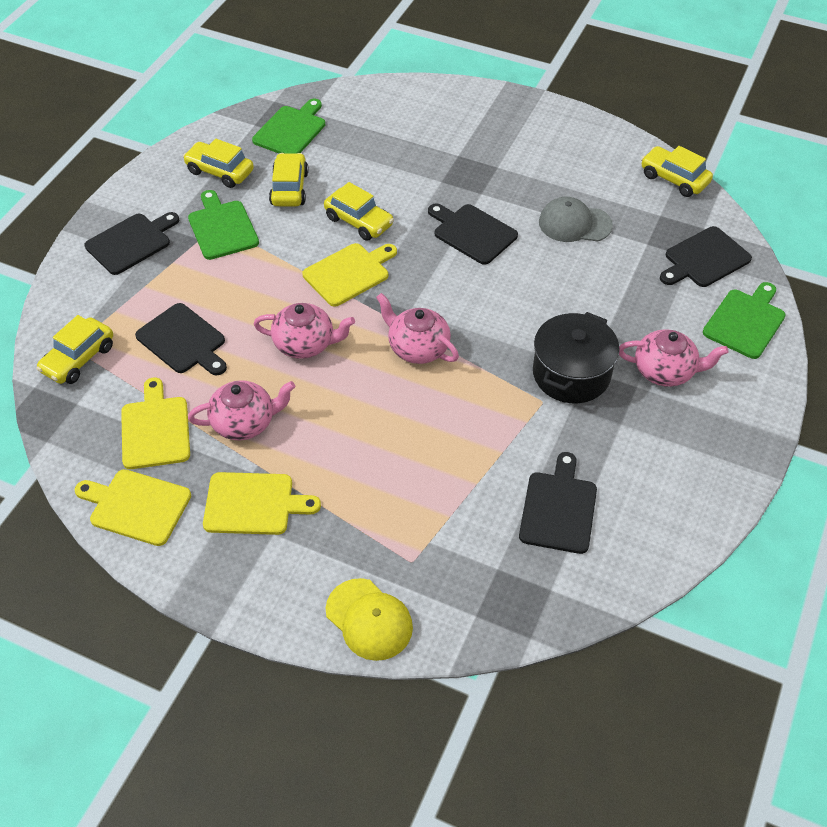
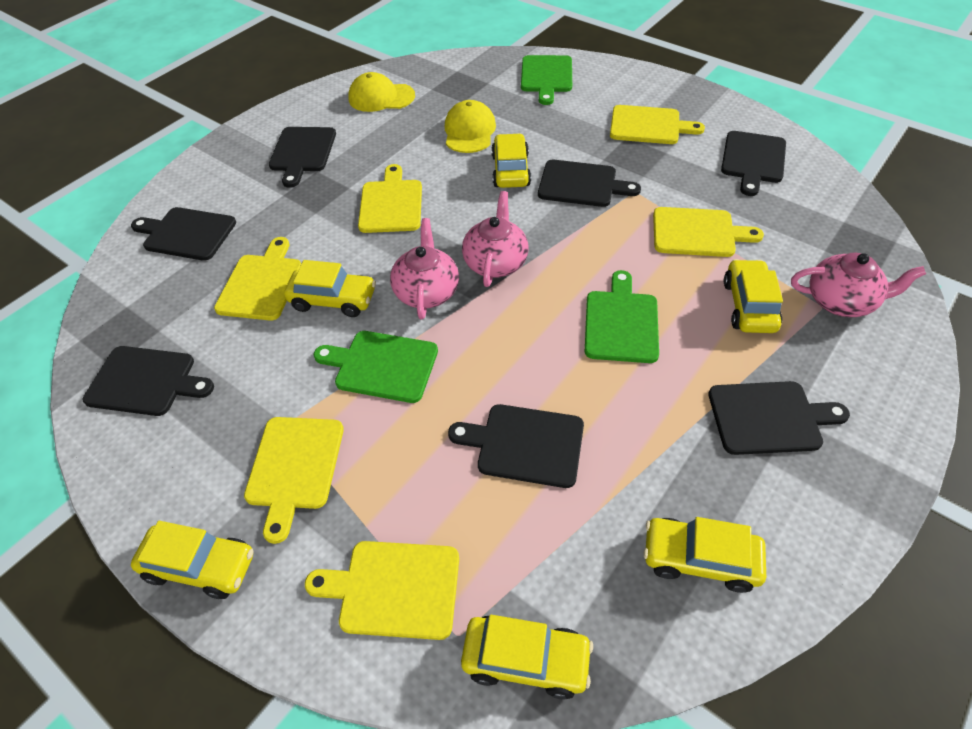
black cutting board: [84,212,179,275] [135,303,227,375] [428,203,518,265] [519,452,597,554] [660,226,752,287] = 5 -> [83,346,214,416] [131,207,236,261] [269,127,336,188] [448,404,584,488] [538,160,641,207] [708,381,850,455] [721,131,786,196] = 7
black pot: [533,312,620,403] = 1 -> none = 0
grey cap: [539,197,613,242] = 1 -> none = 0
pink teapot: [188,380,296,441] [253,303,355,359] [376,293,459,364] [619,329,728,387] = 4 -> [390,218,459,320] [462,191,529,287] [791,253,926,317] = 3
yellow cap: [326,578,413,661] = 1 -> [348,72,415,112] [445,100,496,153] = 2
yellow car: [36,315,113,384] [183,138,254,188] [269,153,309,206] [324,182,394,241] [641,146,713,197] = 5 -> [131,521,254,599] [284,260,376,317] [461,615,593,700] [491,133,531,188] [643,517,766,593] [724,259,783,333] = 6
yellow cutting board: [75,469,191,546] [121,378,190,469] [203,472,321,535] [302,243,397,307] = 4 -> [214,237,301,321] [244,417,344,544] [305,541,459,640] [358,164,422,233] [610,105,705,144] [653,207,764,257] = 6

